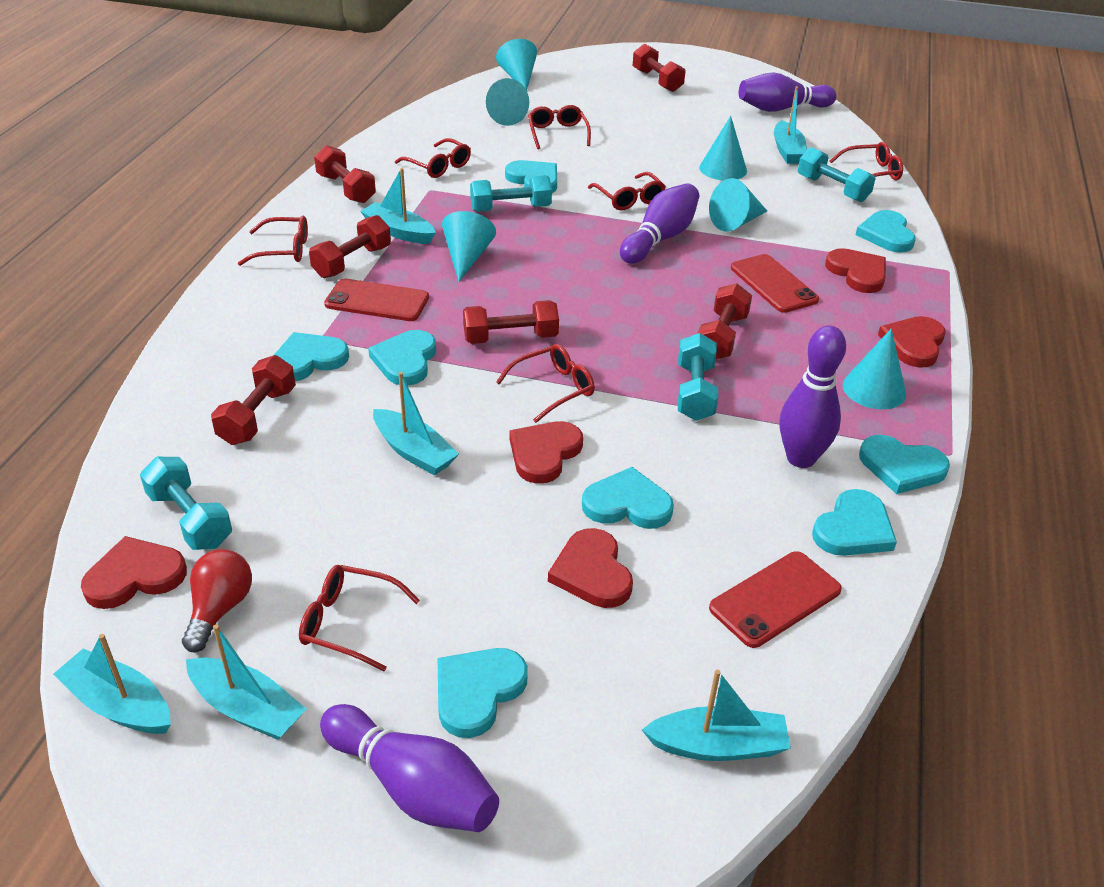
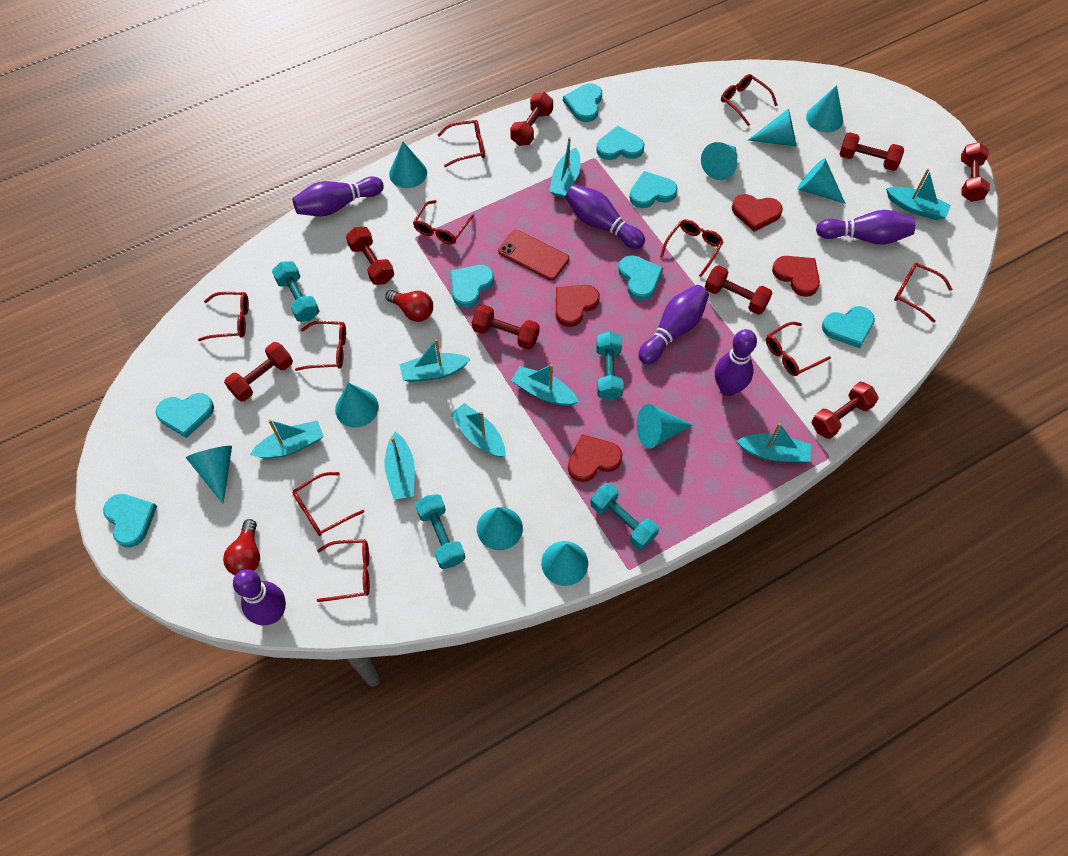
purple bowling pin: [320,704,499,832] [620,183,699,264] [739,72,837,112] [780,325,846,468] = 4 -> [233,569,286,625] [293,176,384,216] [565,184,645,249] [638,285,709,364] [715,329,757,396] [816,210,915,245] = 6
red dumbbell: [211,355,296,445] [309,215,391,278] [314,145,376,203] [463,300,559,344] [633,44,686,92] [698,283,752,359] = 6 -> [224,342,293,401] [346,227,394,285] [472,304,539,350] [510,92,553,146] [705,265,773,315] [812,382,879,439] [839,132,904,171] [961,142,990,202] = 8
red glasses: [238,216,308,266] [299,565,420,671] [395,138,471,178] [496,344,595,423] [528,105,591,149] [588,172,666,210] [830,142,903,180] = 7 -> [198,292,249,341] [293,472,364,536] [295,321,346,371] [317,539,370,602] [413,200,474,244] [437,120,485,167] [660,219,723,277] [721,74,778,126] [766,322,831,376] [894,263,953,323] = 10
red heart: [81,536,187,609] [510,421,583,483] [548,528,633,608] [825,248,886,293] [878,316,946,368] = 5 -> [556,285,600,327] [568,434,622,482] [732,194,783,232] [772,256,820,297] = 4
red light bulb: [182,549,252,652] = 1 -> [223,519,260,575] [385,290,433,322] = 2
red phone: [324,278,429,321] [709,551,842,648] [731,254,819,313] = 3 -> [498,230,569,281] = 1
turquoise boat: [53,634,171,734] [186,624,306,740] [360,168,436,244] [373,372,459,475] [642,670,791,761] [774,86,807,164] = 6 -> [250,420,324,459] [385,432,415,500] [400,339,471,382] [450,403,505,457] [511,364,579,406] [549,137,581,198] [737,423,811,463] [886,169,951,220] = 8
turquoise cone: [442,211,496,282] [486,78,529,126] [496,39,537,91] [699,116,747,181] [709,178,767,231] [842,329,906,409] = 6 -> [186,446,232,504] [335,383,379,428] [389,142,427,188] [477,507,523,550] [541,541,588,586] [637,404,692,449] [701,142,737,180] [748,109,796,146] [797,158,846,204] [806,85,843,133] = 10

